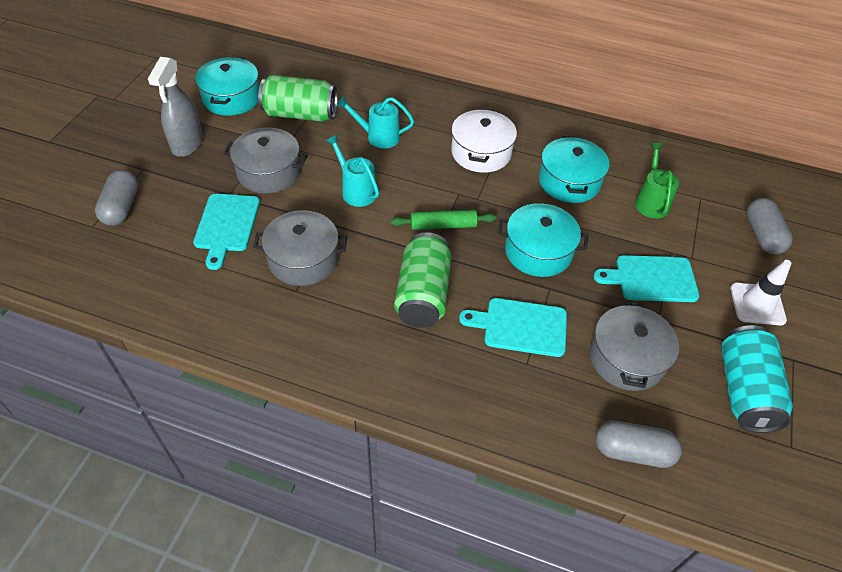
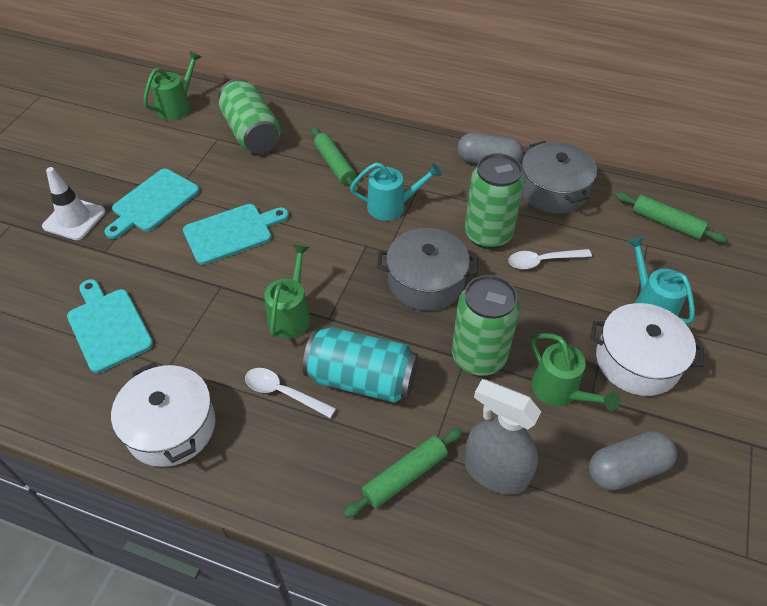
green can: [258,75,338,122] [394,232,452,328] = 2 -> [219,79,281,154] [452,275,520,376] [465,153,525,249] = 3
green rolling pin: [391,210,496,230] = 1 -> [311,127,359,192] [343,428,463,518] [616,192,727,243] = 3
green watering can: [635,143,679,219] = 1 -> [143,51,201,120] [264,244,311,338] [530,333,620,411] = 3
grey capsule: [95,170,138,226] [595,421,682,468] [746,198,793,254] = 3 -> [457,133,523,164] [589,431,677,491] = 2
grey pot: [223,128,308,194] [253,210,347,286] [590,301,679,391] = 3 -> [377,228,478,311] [522,141,597,214] = 2
turquoise pot: [195,57,259,116] [498,203,588,277] [539,136,609,203] = 3 -> none = 0
white pot: [451,109,517,173] = 1 -> [111,362,216,467] [590,303,704,396] = 2
white spoon: none = 0 -> [245,368,336,418] [508,249,592,269] = 2

